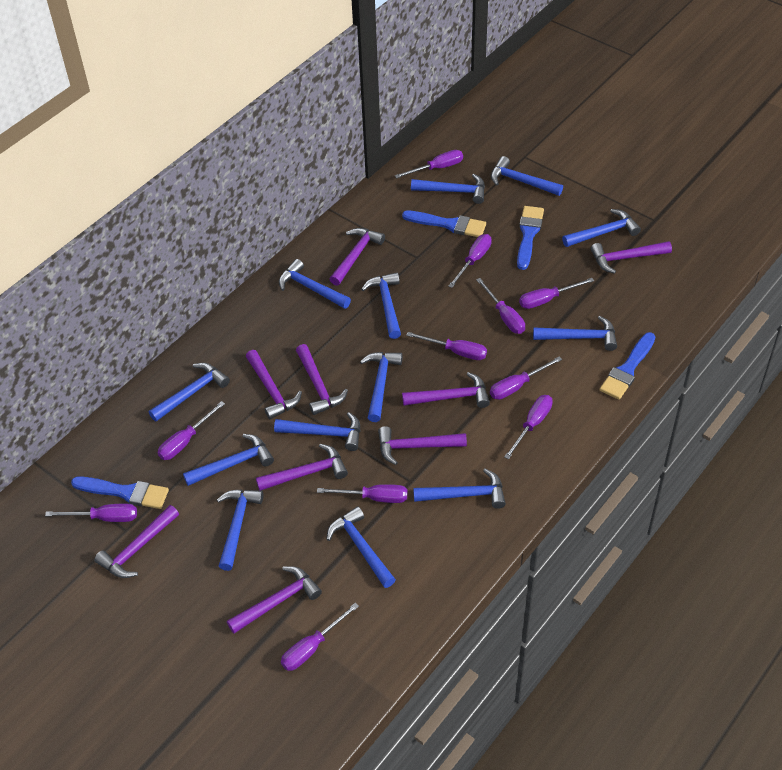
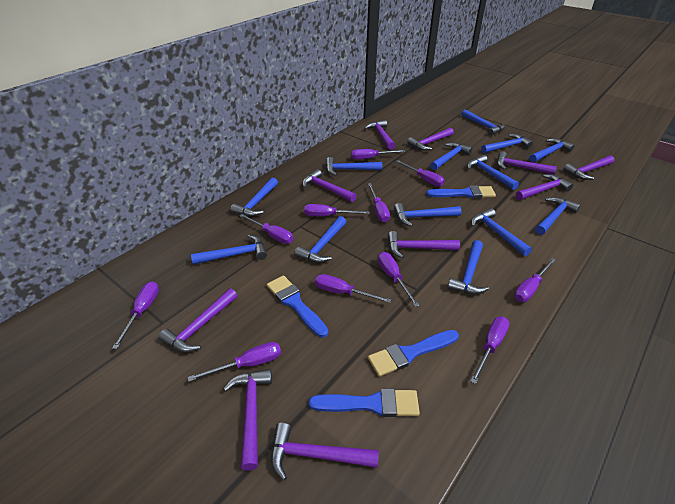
purple hammer: [94,505,179,578] [227,566,322,633] [246,350,302,420] [256,444,348,490] [296,344,348,415] [329,228,385,286] [378,426,467,465] [402,372,490,408] [590,241,672,274] = 9 -> [159,288,237,352] [224,369,272,471] [271,423,379,480] [302,169,356,202] [364,120,395,150] [388,231,460,258] [407,128,454,150] [497,151,557,175] [516,174,573,200] [563,155,614,180] = 10

